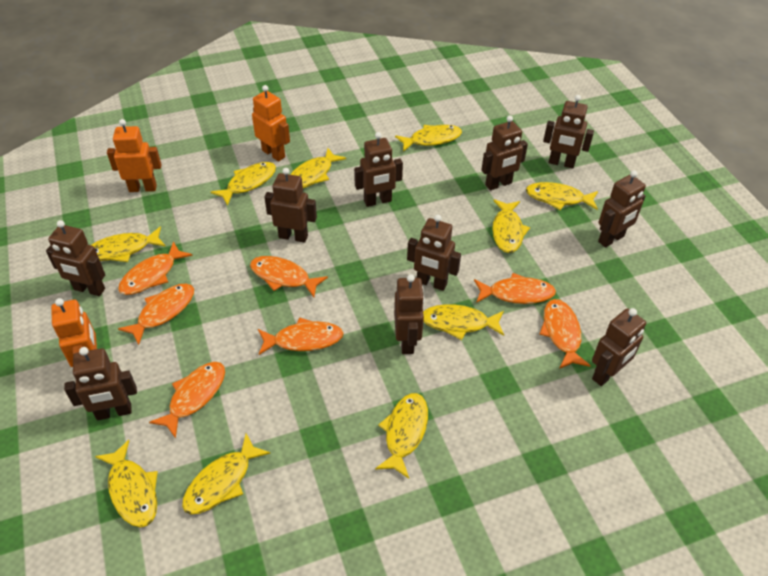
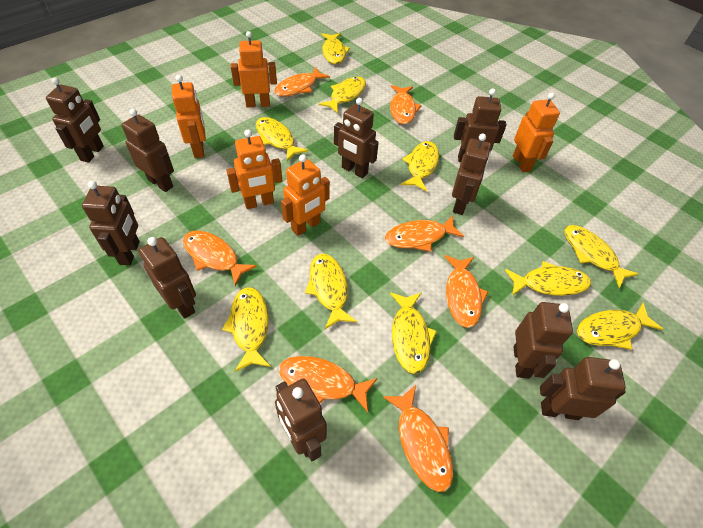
orange robot: [51,298,97,367] [107,119,162,192] [252,85,290,161] = 3 -> [172,75,206,158] [226,130,282,209] [231,31,277,108] [281,154,330,236] [513,93,560,172] = 5

